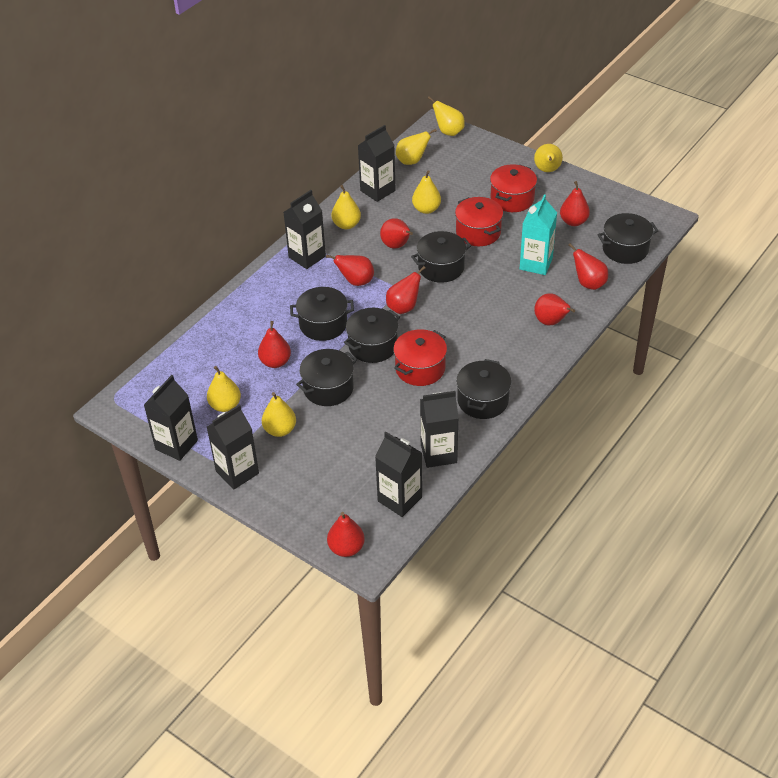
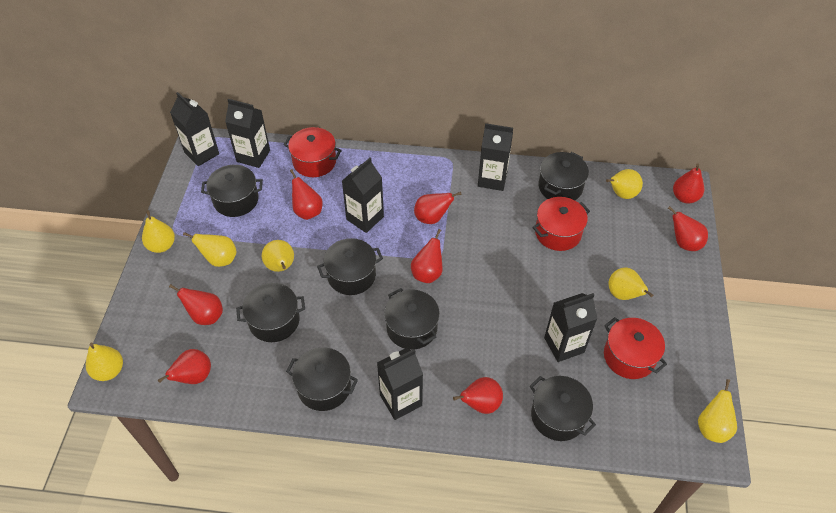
black pot: [290,287,354,341] [296,349,357,406] [344,308,400,363] [411,231,471,283] [456,359,512,419] [597,213,659,264] = 6 -> [201,165,263,217] [236,283,305,342] [286,347,358,411] [317,238,383,295] [384,288,440,350] [530,376,596,441] [538,152,589,200] = 7
turquoise carton: [520,195,557,275] = 1 -> none = 0

